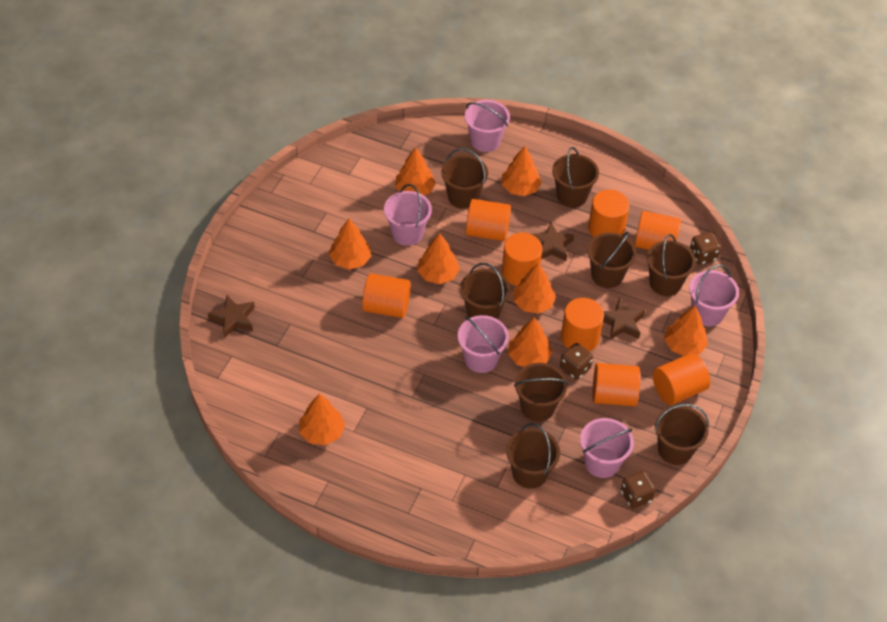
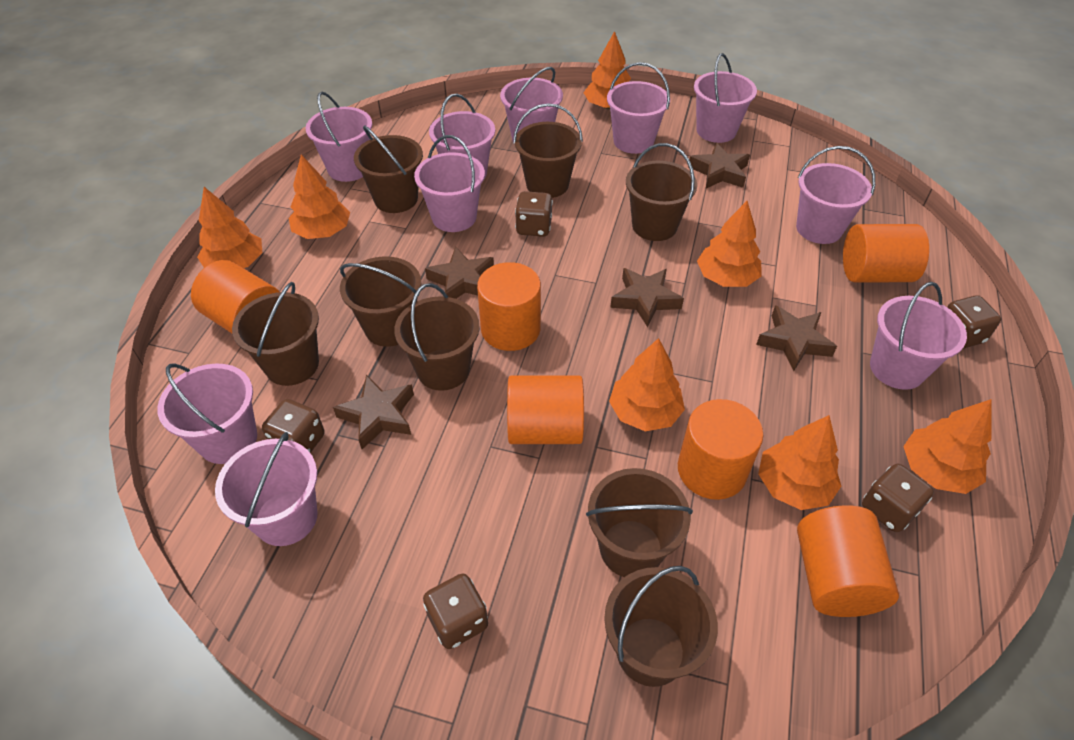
brown dice: [560,343,593,380] [621,471,656,509] [690,232,721,265] = 3 -> [262,399,325,453] [423,573,488,649] [515,191,553,237] [862,464,934,532] [947,295,1001,349] = 5
brown star: [208,295,255,338] [532,223,574,261] [603,298,645,340] = 3 -> [333,375,414,449] [425,247,494,299] [610,268,684,327] [688,143,750,188] [756,305,837,371] = 5
orange cylinder: [362,273,411,318] [466,199,511,241] [502,233,542,286] [561,298,604,351] [588,190,630,237] [593,363,640,406] [634,211,681,250] [653,353,710,405] = 8 -> [191,260,279,333] [477,262,541,351] [507,375,584,444] [678,399,763,500] [797,505,899,617] [843,224,929,282] = 6
orange tree: [299,393,345,445] [329,219,371,270] [395,147,436,195] [417,233,460,284] [501,146,542,196] [508,317,552,367] [513,262,556,314] [664,306,708,356] = 8 -> [197,187,262,268] [289,154,350,239] [583,31,631,109] [609,338,685,431] [697,201,761,287] [758,415,841,510] [903,399,992,494] = 7
pink bucket: [384,184,432,246] [458,315,509,373] [465,100,510,152] [580,418,634,478] [689,265,739,327] = 5 -> [157,363,257,464] [215,432,318,546] [306,92,372,182] [414,135,485,232] [429,93,495,179] [500,67,563,141] [607,62,670,154] [694,53,757,143] [796,146,875,244] [870,282,967,390] = 10

